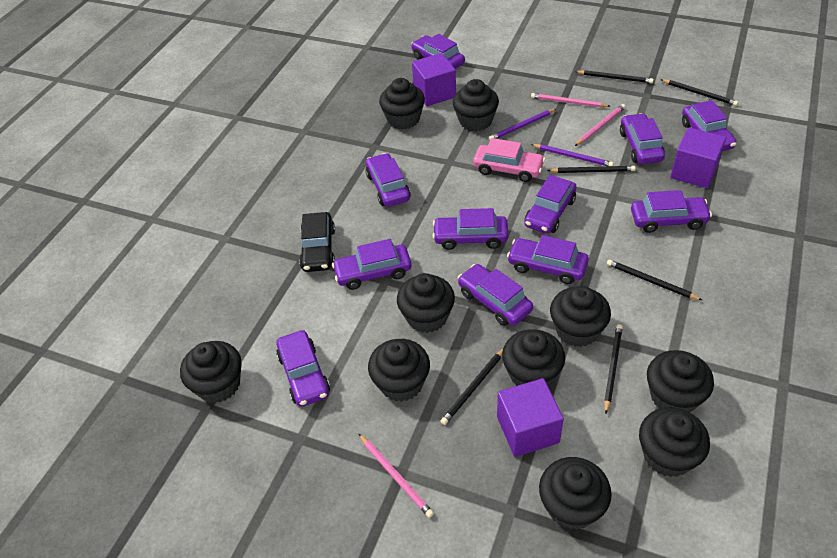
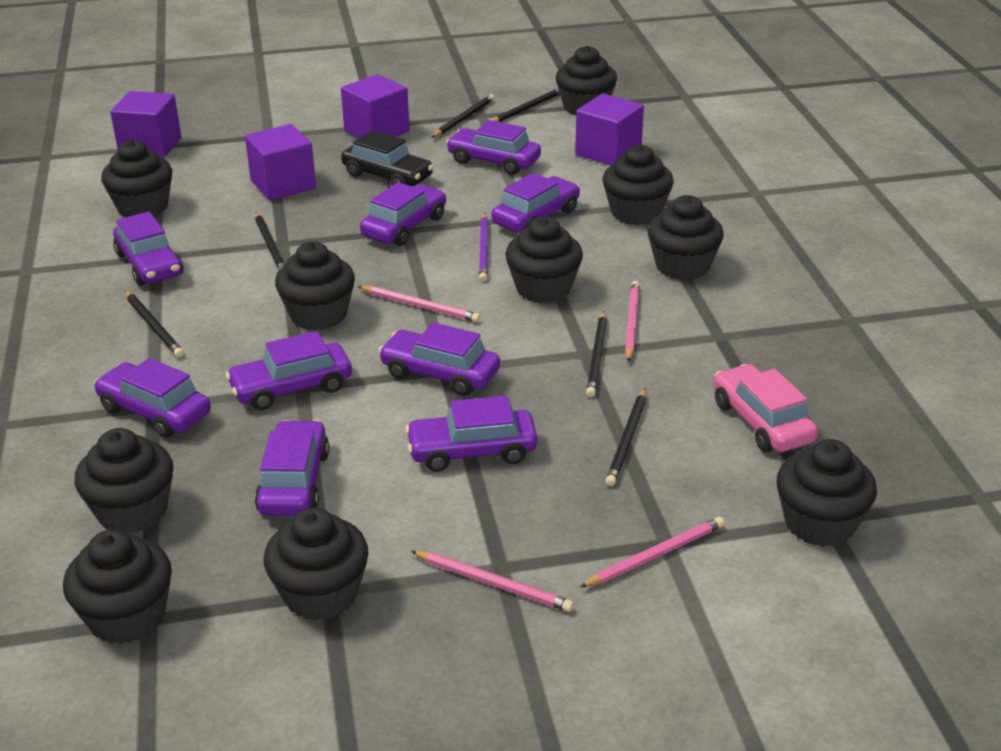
pink pencil: [359,434,434,518] [531,93,610,107] [575,104,625,146] = 3 -> [358,286,480,322] [411,551,574,612] [580,517,724,587] [625,281,640,362] = 4
purple car: [276,330,330,407] [332,239,412,290] [365,153,411,207] [411,34,465,69] [433,208,508,250] [458,264,533,326] [507,235,589,284] [524,175,577,234] [620,113,665,164] [631,190,712,233] [682,100,736,151] = 11 -> [94,358,211,438] [113,212,183,286] [226,331,352,410] [255,420,329,516] [360,182,446,246] [378,322,500,396] [405,396,537,472] [446,120,541,175] [492,173,580,233] = 9
purple cube: [412,53,456,106] [497,378,564,457] [671,127,726,188] = 3 -> [110,91,181,158] [245,124,316,201] [341,74,410,138] [575,93,644,166] = 4
purple pencil: [489,109,556,139] [531,144,614,166] = 2 -> [479,213,488,282] = 1

